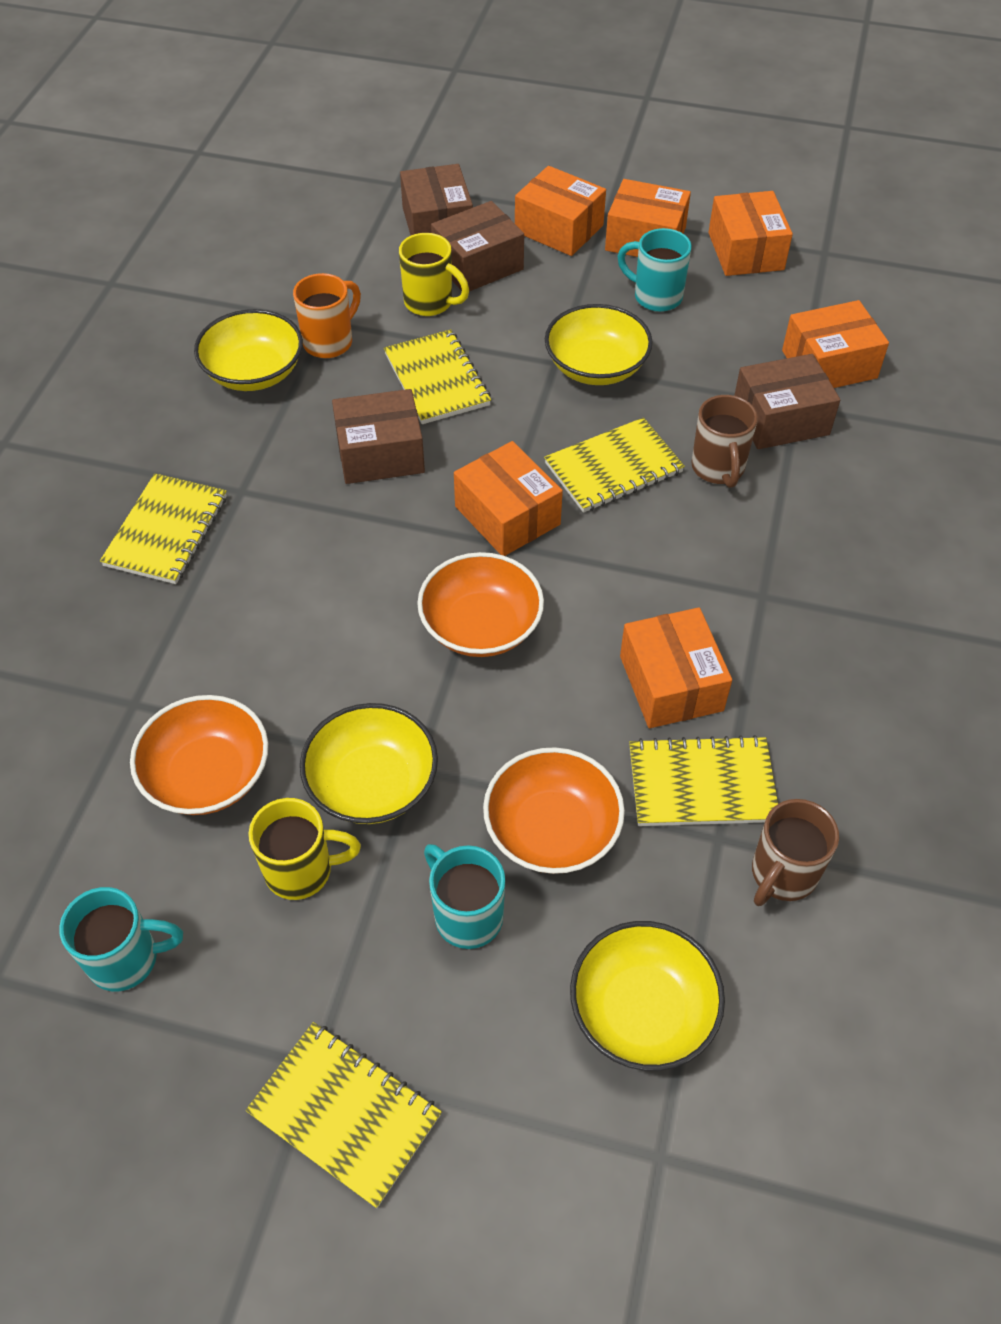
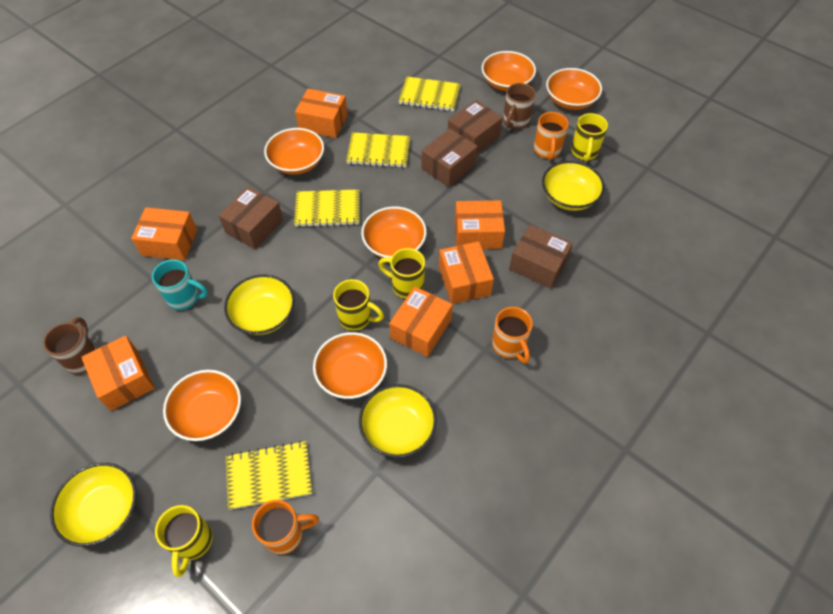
orange bowl: [130,695,268,815] [417,552,544,657] [483,747,625,874] = 3 -> [163,370,241,441] [264,128,324,175] [313,332,387,399] [361,207,427,258] [482,51,536,91] [546,68,602,110] = 6
orange mug: [293,273,361,358] = 1 -> [252,500,319,555] [492,307,533,364] [534,112,569,160] = 3
turquoise mug: [59,887,183,991] [424,844,505,949] [617,228,692,312] = 3 -> [152,259,208,310] = 1
yellow mug: [248,798,361,900] [399,233,469,316] = 2 -> [155,505,213,577] [333,279,384,331] [378,248,425,298] [571,113,608,162] = 4
yellow notebook: [100,473,227,584] [246,1022,442,1208] [384,329,491,424] [544,417,685,513] [629,735,778,826] = 5 -> [226,441,312,510] [294,189,360,227] [346,132,411,168] [399,76,461,111] = 4

